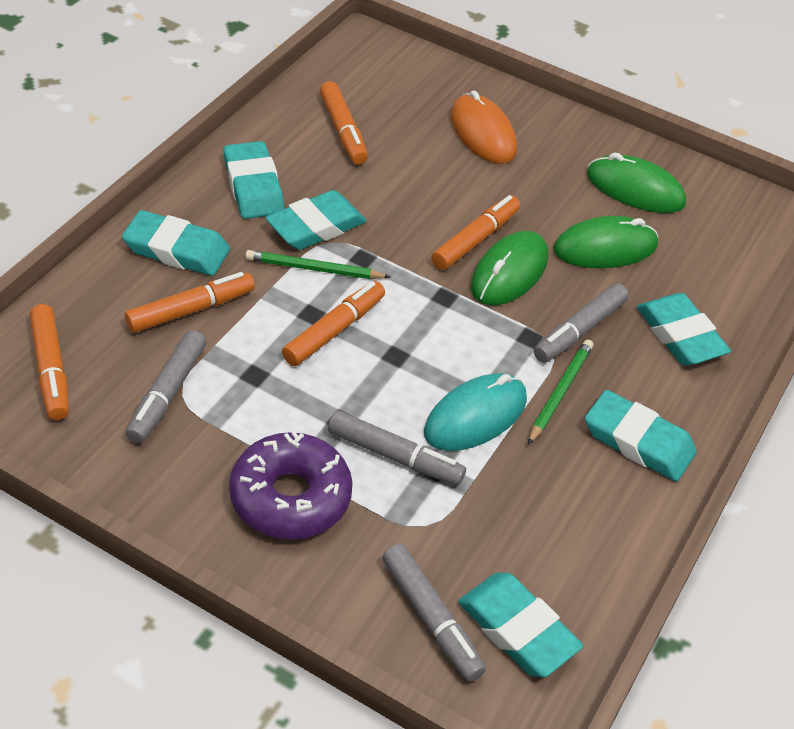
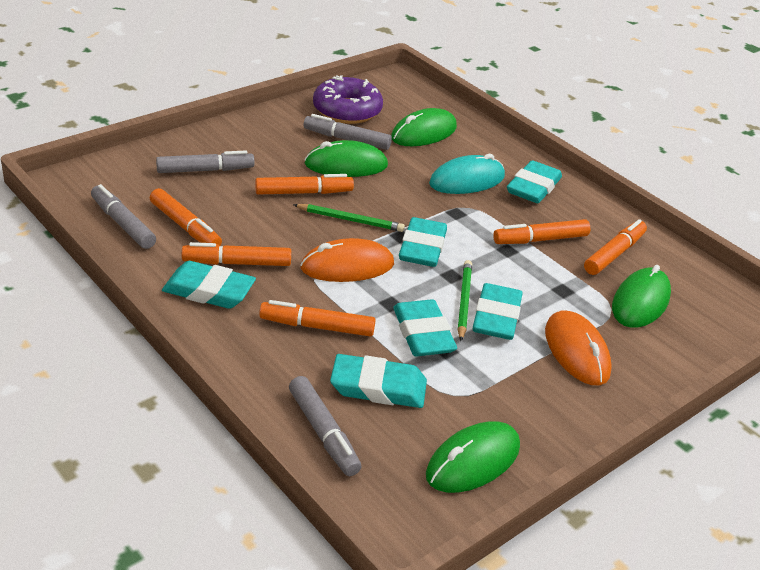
green mouse: [471,231,548,305] [553,216,658,268] [587,153,686,213] = 3 -> [304,140,388,177] [391,108,457,146] [426,421,520,493] [612,265,671,328] = 4
orange marker: [30,304,69,420] [125,272,255,333] [282,281,385,366] [320,81,368,165] [431,195,520,270] = 5 -> [150,188,222,246] [182,242,291,266] [255,174,354,194] [259,300,376,337] [493,219,590,244] [584,219,647,275] = 6
orange mouse: [451,91,517,164] = 1 -> [300,238,394,282] [545,310,612,385] = 2

